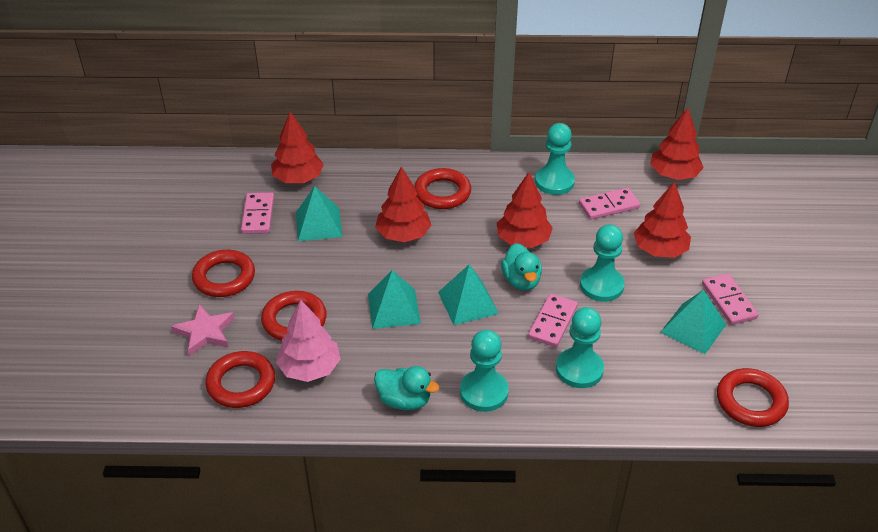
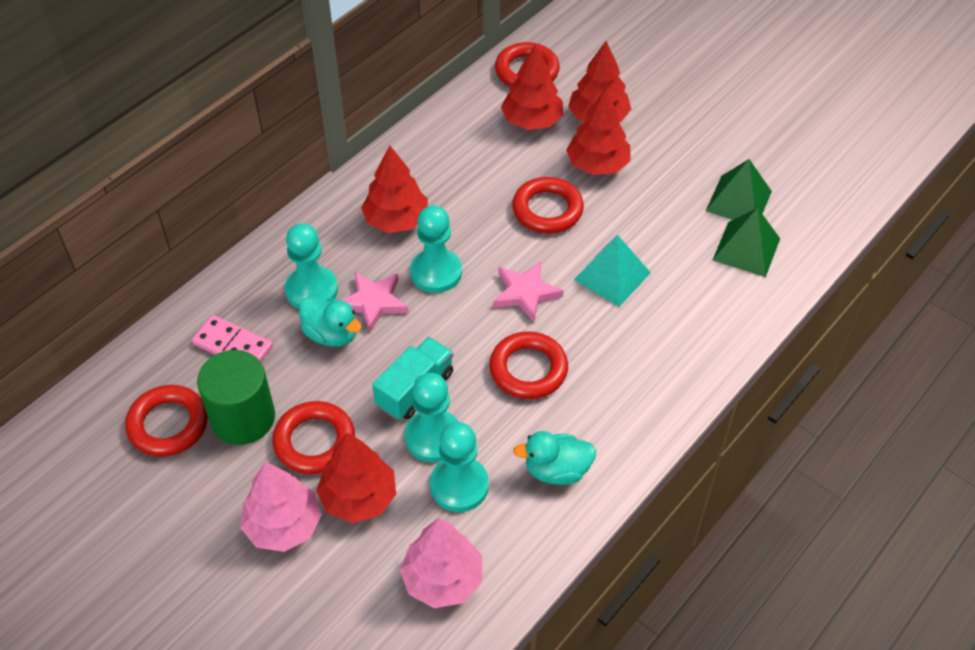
green cylinder: none = 0 -> [197,350,275,445] = 1
green pyramid: none = 0 -> [706,159,772,220] [713,208,780,277] = 2
pink domino: [241,192,274,234] [528,294,578,347] [579,188,640,220] [702,273,758,325] = 4 -> [192,315,273,362] = 1
pink star: [171,304,235,356] = 1 -> [342,272,408,332] [493,261,564,322] = 2
pink tree: [276,300,340,382] = 1 -> [240,462,322,552] [400,518,482,608] = 2
turquoise pyramid: [296,186,343,241] [368,270,421,329] [438,264,499,325] [660,290,726,354] = 4 -> [574,235,651,307] = 1
turquoise truck: none = 0 -> [372,337,453,420] = 1

